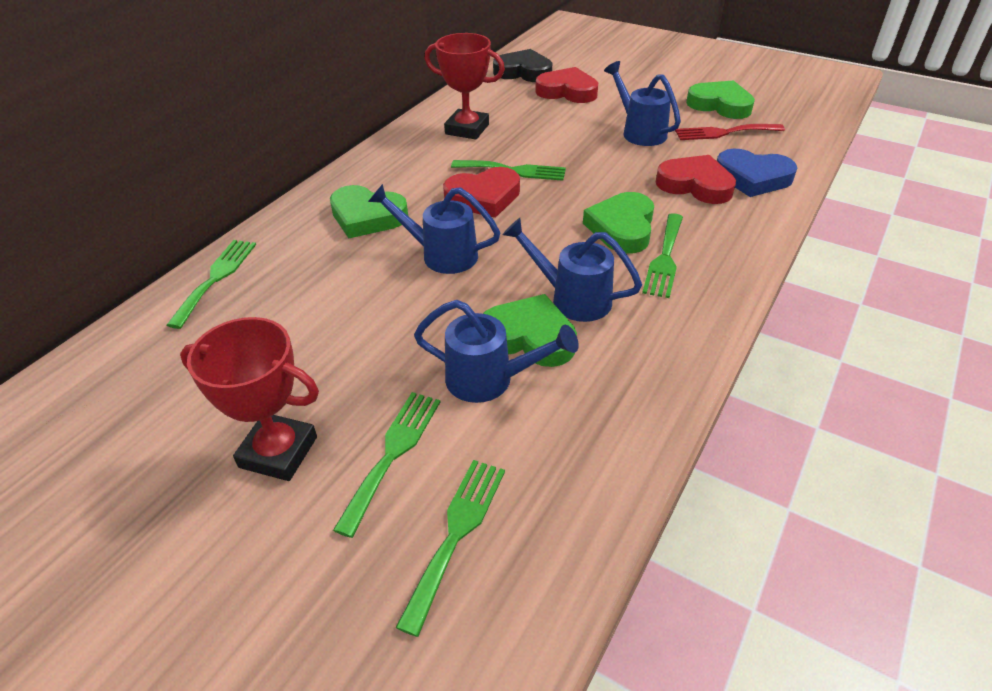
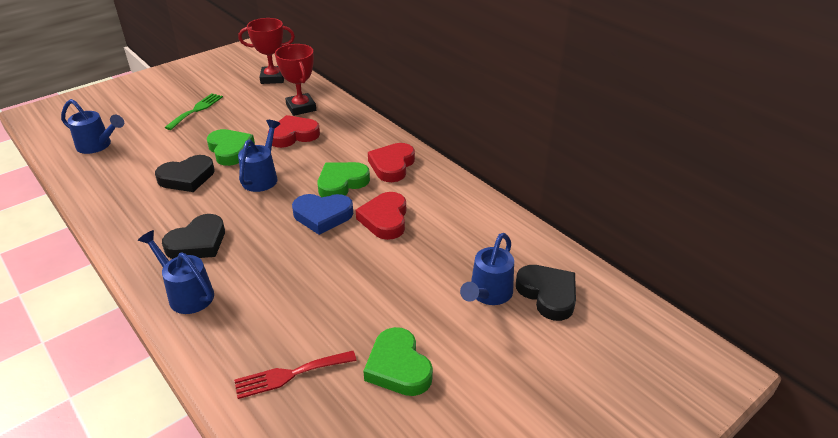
black heart: [493,49,552,82] = 1 -> [155,155,215,192] [162,214,225,259] [516,265,576,321] = 3
green fork: [167,240,256,329] [333,392,440,538] [396,460,505,637] [451,160,566,181] [642,213,683,298] = 5 -> [164,93,223,130] = 1
green heart: [330,185,408,238] [483,294,577,367] [583,192,654,254] [686,80,755,119] = 4 -> [207,129,255,166] [317,162,370,197] [363,327,433,396] = 3

